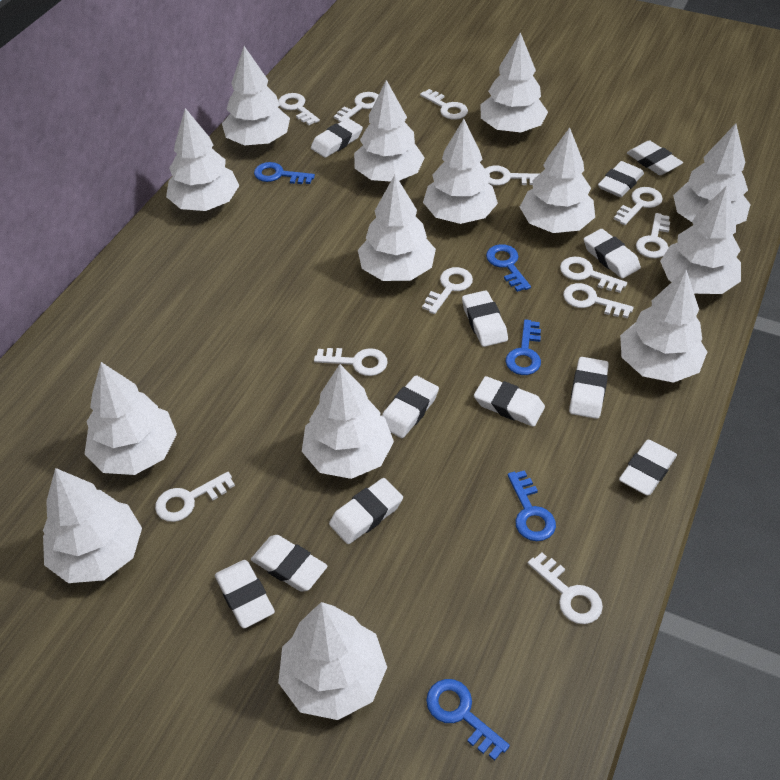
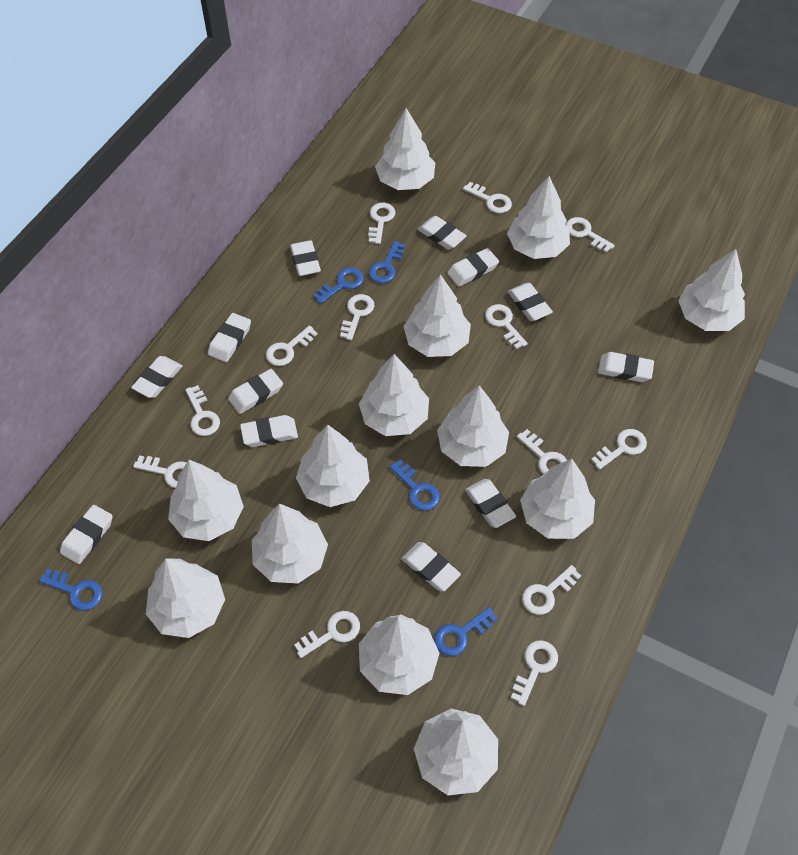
white key: [155,472,235,522] [278,93,320,125] [314,348,388,376] [334,92,378,122] [420,89,468,120] [422,267,473,314] [485,165,539,186] [528,552,603,624] [560,256,627,293] [563,283,634,318] [614,187,663,225] [636,213,670,258] = 12 -> [133,455,187,488] [185,385,220,436] [266,325,317,366] [294,611,360,658] [340,294,374,340] [368,203,395,244] [463,182,512,213] [485,304,528,349] [511,640,558,706] [517,429,567,474] [522,565,581,615] [566,217,615,253] [591,429,647,470] = 13
white tree: [43,468,142,583] [85,362,177,475] [166,108,239,211] [222,46,290,146] [278,602,387,720] [302,364,394,479] [354,80,425,182] [358,175,436,281] [423,119,498,224] [480,32,548,132] [520,127,595,233] [620,270,707,383] [660,186,741,294] [673,124,751,225] = 14 -> [146,558,225,638] [168,460,244,541] [252,504,328,583] [296,425,370,507] [359,354,429,436] [359,615,440,695] [375,108,435,190] [403,274,471,357] [414,709,498,795] [437,385,509,467] [507,176,570,259] [520,459,595,539] [678,249,745,331] = 13

